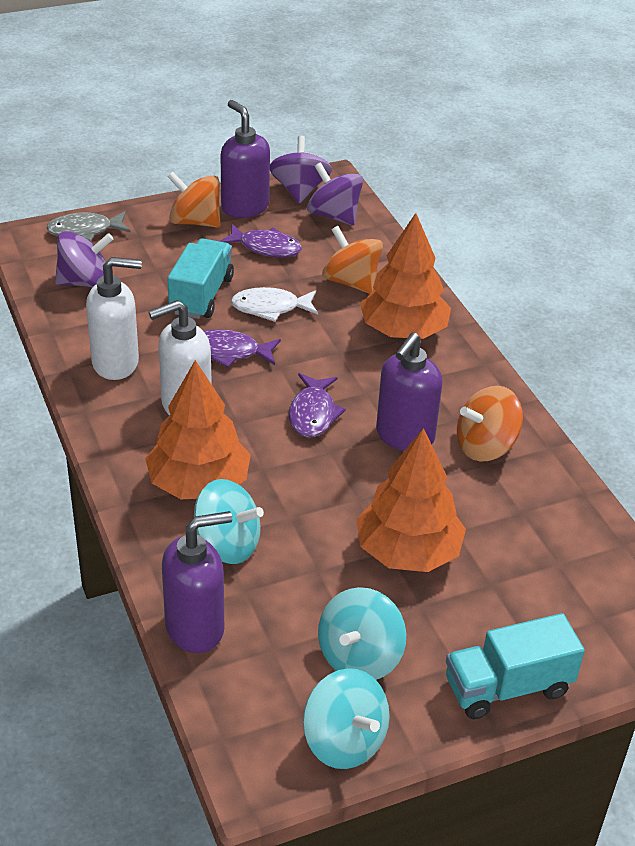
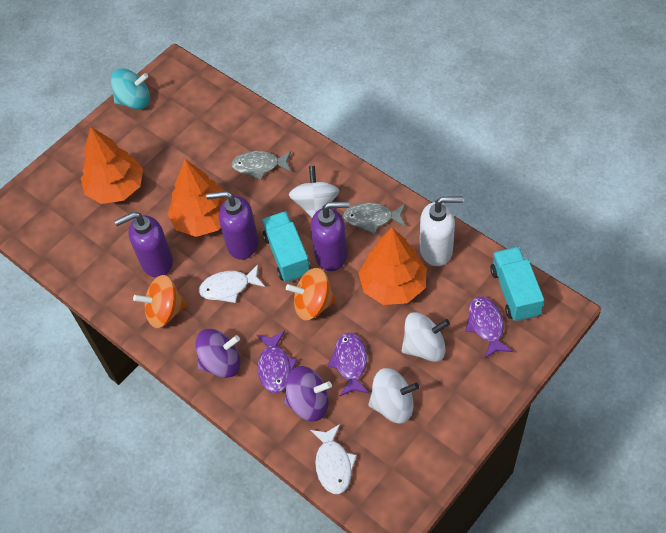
grey fish: [46,211,130,242] = 1 -> [231,151,291,180] [343,202,406,234] = 2
orange spinning top: [167,172,221,228] [322,226,383,294] [457,386,523,462] = 3 -> [133,275,187,328] [286,268,336,320] = 2
purple spinning top: [55,231,114,288] [270,136,332,204] [307,162,363,226] = 3 -> [195,329,240,378] [284,366,332,422] = 2
turquoise spinning top: [194,479,264,564] [303,668,390,769] [318,587,406,680] = 3 -> [111,69,150,110] = 1
white fish: [231,287,318,322] = 1 -> [199,264,265,303] [310,424,357,494] = 2
white soap dispenser: [86,257,142,380] [148,300,212,416] = 2 -> [420,196,463,266] = 1
white spinning top: none = 0 -> [289,166,339,217] [368,368,419,424] [402,312,450,362] = 3

